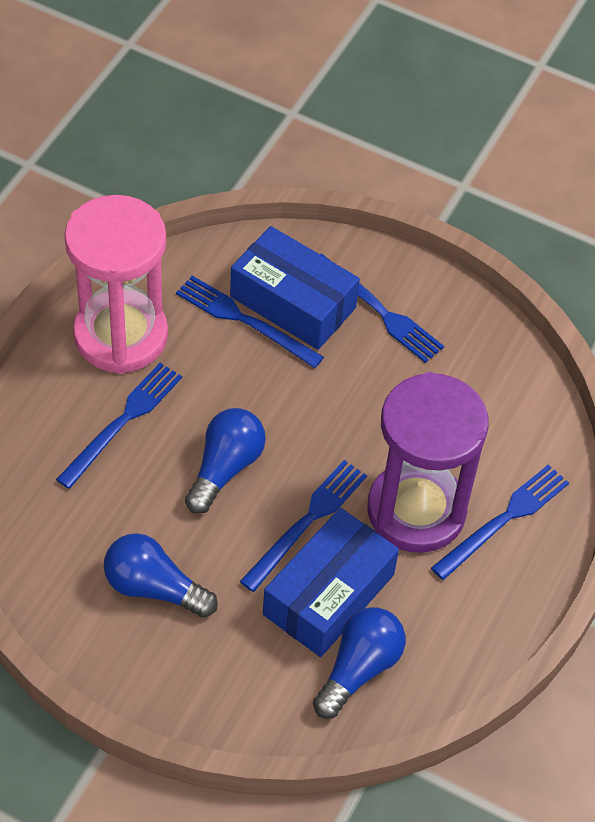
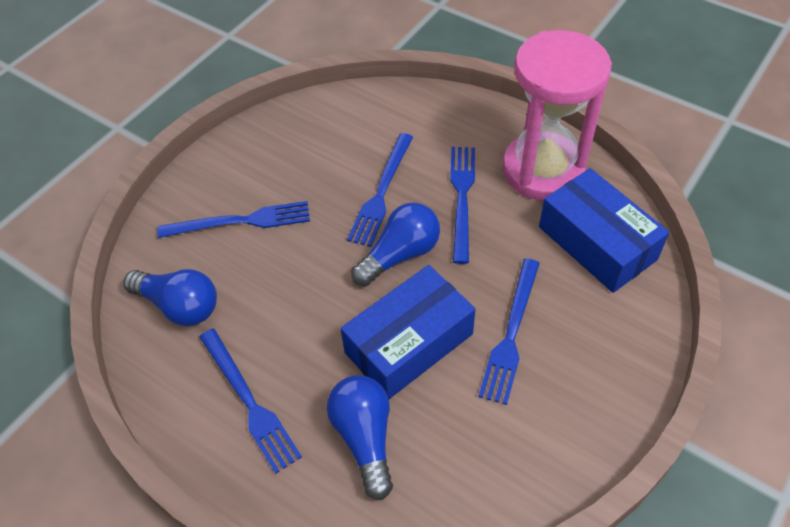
purple hourglass: [367,372,489,553] = 1 -> none = 0

